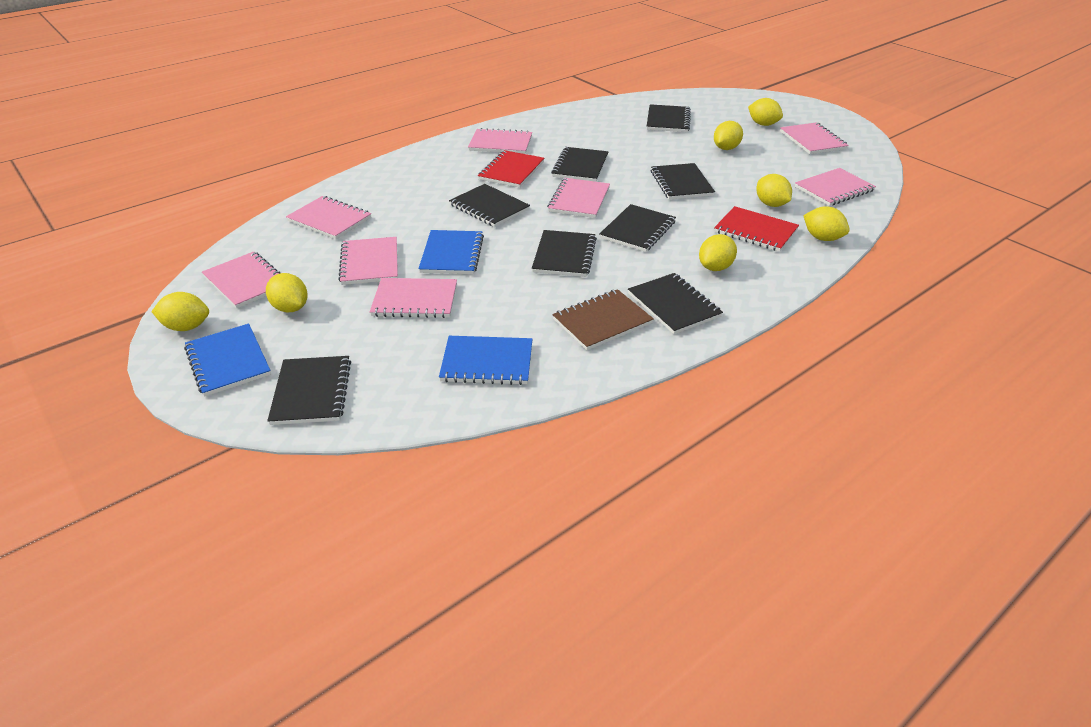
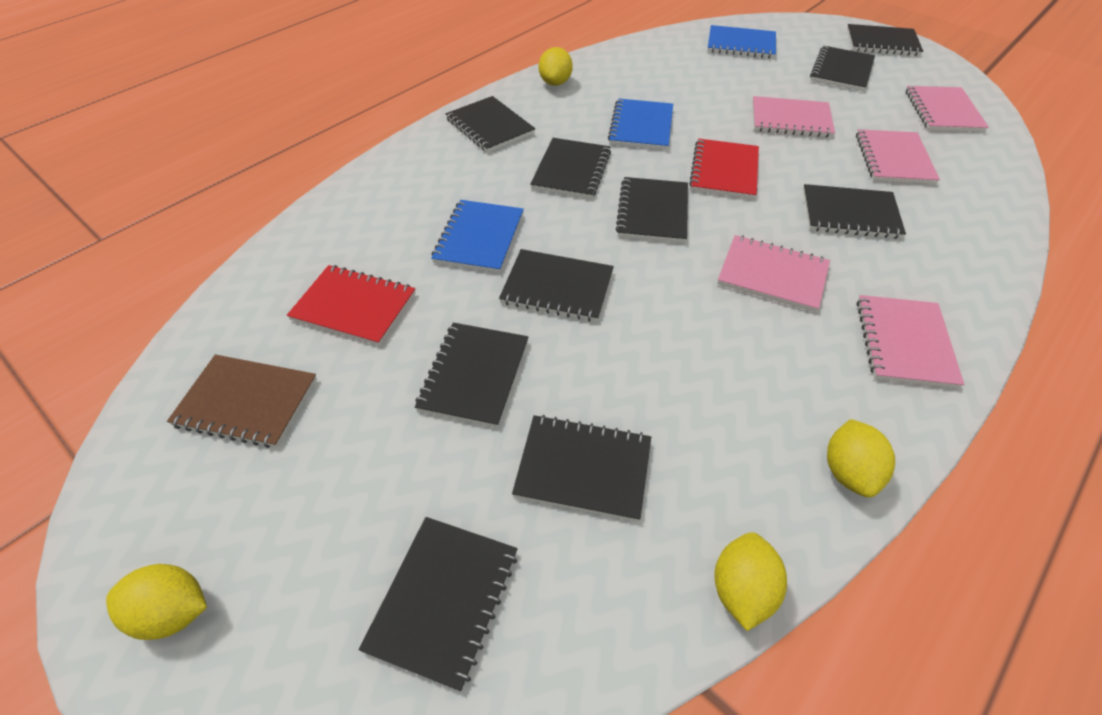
black notebook: [267,356,351,425] [449,184,530,227] [532,230,597,277] [551,147,608,182] [599,204,676,252] [628,273,723,334] [647,104,691,132] [650,163,715,200] = 8 -> [359,517,517,692] [415,323,528,428] [446,96,535,153] [499,249,614,322] [512,415,651,522] [530,138,611,199] [615,177,688,243] [803,184,906,239] [810,46,875,91] [847,24,923,56] = 10
pink notebook: [202,252,280,308] [286,196,371,239] [338,237,398,285] [370,278,457,318] [468,128,532,154] [547,178,610,218] [780,122,849,154] [795,168,876,206] = 8 -> [717,235,830,312] [752,96,835,138] [856,129,940,184] [857,295,964,388] [906,86,989,132] = 5
yellow lemon: [151,292,209,331] [266,273,308,312] [699,234,737,271] [714,121,743,150] [748,98,783,126] [757,174,792,207] [803,206,850,241] = 7 -> [106,564,207,640] [539,47,573,86] [714,532,787,631] [827,419,895,498] = 4

